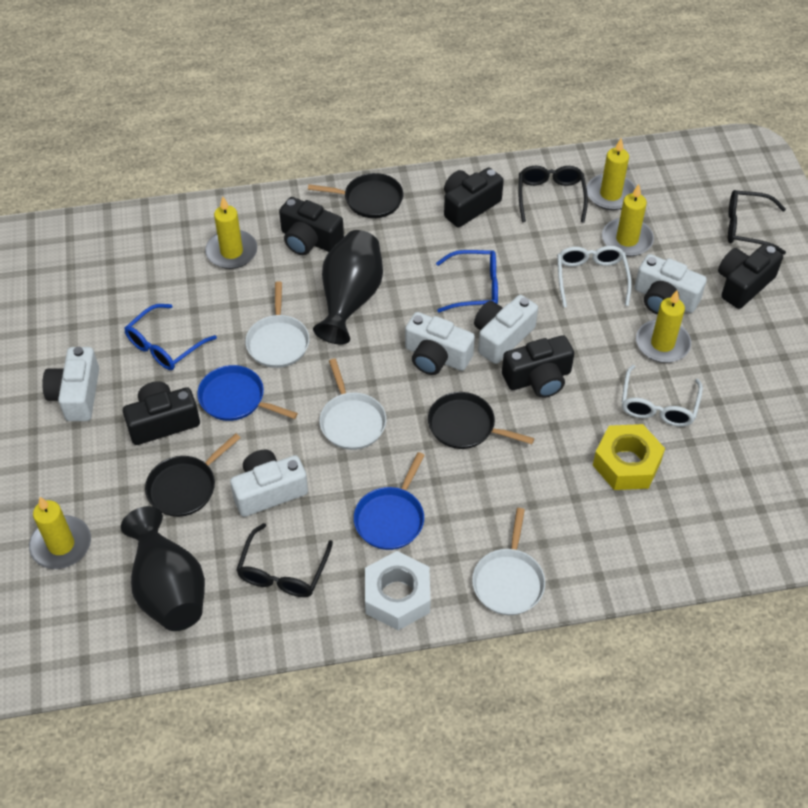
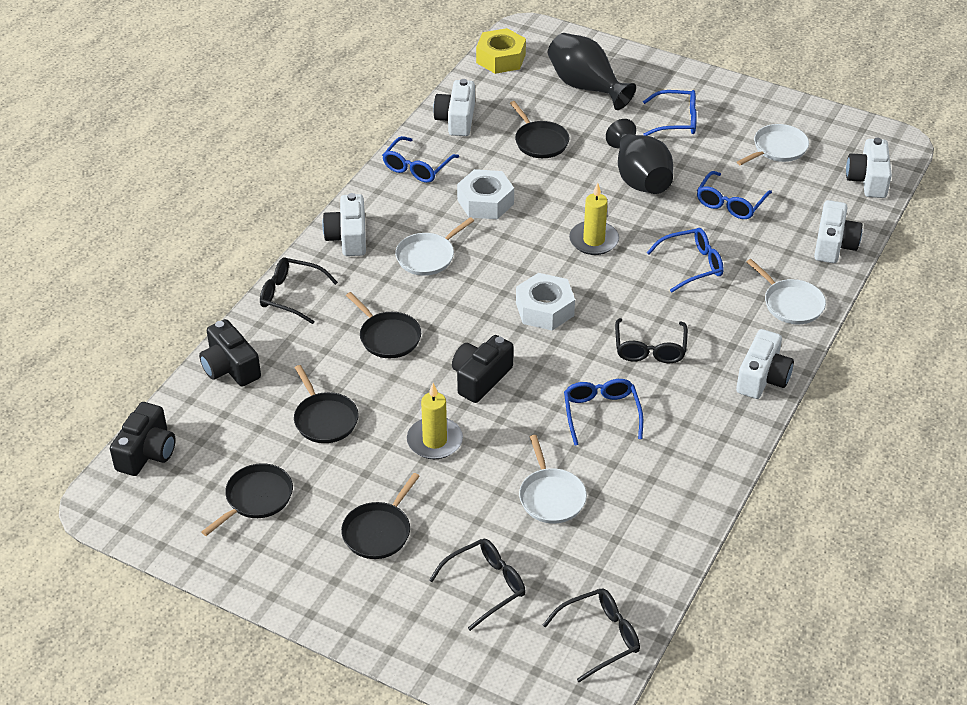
black camera: [123,381,200,445] [279,197,344,255] [444,167,504,227] [502,335,574,398] [718,244,783,309] = 5 -> [110,402,176,476] [199,319,261,387] [452,335,514,403] = 3
black glasses: [236,523,333,597] [518,166,588,223] [728,190,786,254] = 3 -> [260,257,338,324] [429,539,526,631] [543,589,640,682] [615,318,688,363] = 4
black pan: [145,433,241,517] [308,173,403,218] [428,392,534,449] = 3 -> [201,463,293,536] [294,365,359,443] [341,473,420,559] [346,292,421,358] [510,101,570,158] = 5
blue glasses: [124,304,217,370] [436,250,498,312] = 2 -> [382,136,459,183] [564,379,643,446] [643,90,697,136] [646,228,724,293] [697,171,772,219] = 5
blue pan: [197,365,298,421] [354,452,425,550] = 2 -> none = 0
white glasses: [557,246,632,308] [622,365,703,427] = 2 -> none = 0
white nut: [365,551,431,630] = 1 -> [457,169,514,219] [516,273,575,330] = 2
white pan: [245,281,310,368] [319,359,386,450] [472,508,545,615] = 3 -> [395,217,474,276] [519,435,587,524] [737,124,809,165] [747,259,826,324] = 4
yellow candle: [29,497,91,569] [205,197,257,269] [586,138,636,210] [602,184,654,257] [636,290,691,363] = 5 -> [407,383,463,459] [569,183,619,255] = 2

